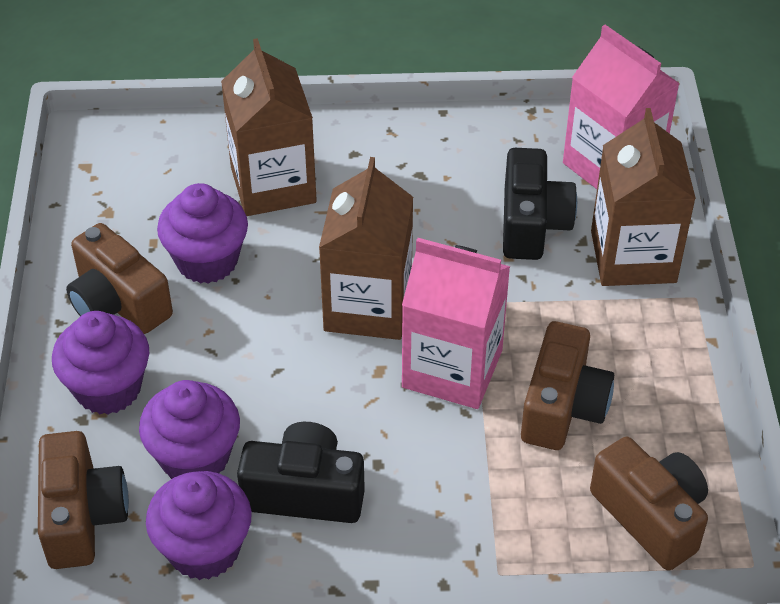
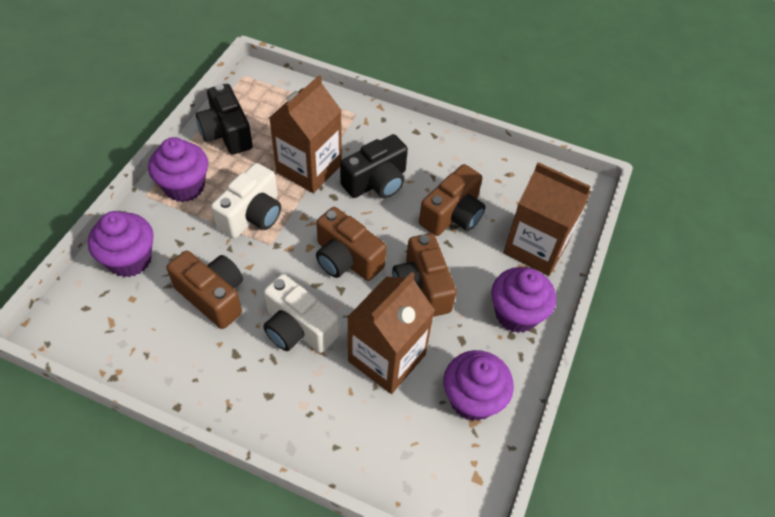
pink carton: [402,238,510,409] [563,25,680,189] = 2 -> none = 0
white camera: none = 0 -> [211,163,281,238] [263,274,339,353] = 2

